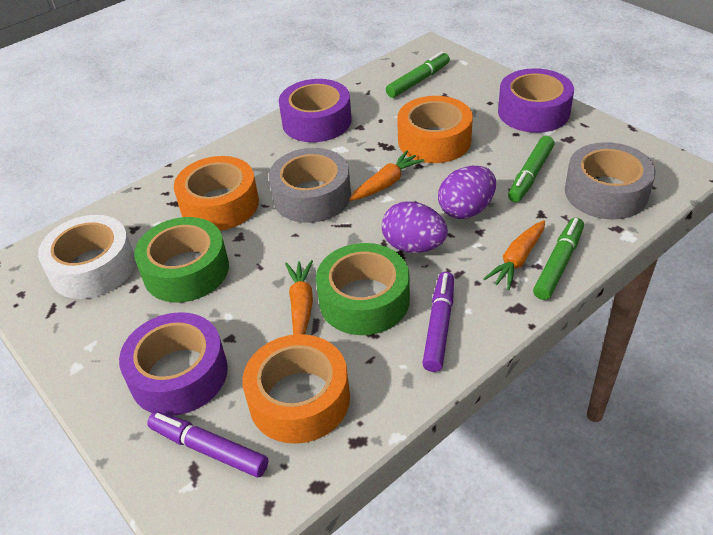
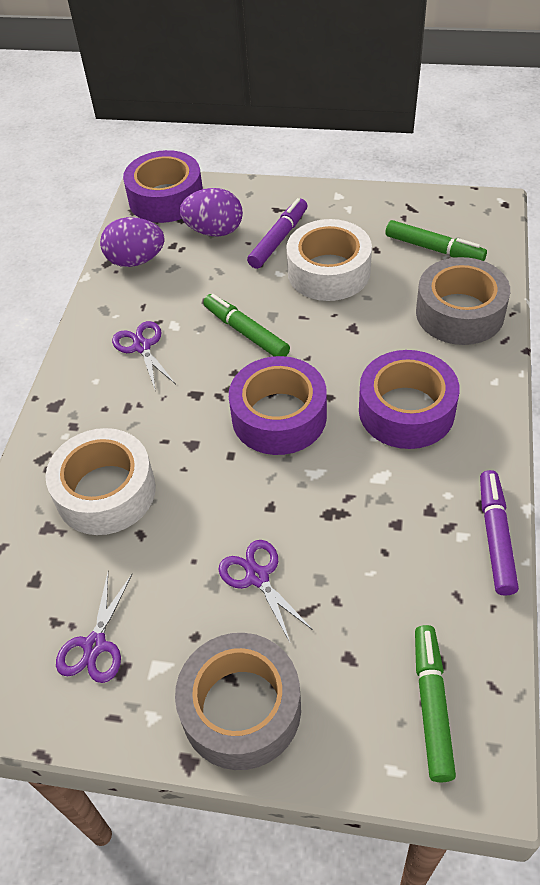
green tape: [134,217,229,302] [316,243,410,335] = 2 -> none = 0
orange carrot: [285,260,313,335] [349,151,424,201] [483,220,545,290] = 3 -> none = 0
orange tape: [174,156,259,231] [242,334,350,444] [397,96,473,163] = 3 -> none = 0
purple scissors: none = 0 -> [56,573,132,683] [112,321,176,392] [218,540,313,642] = 3
white tape: [38,215,136,299] = 1 -> [46,428,156,535] [286,219,372,301] = 2

